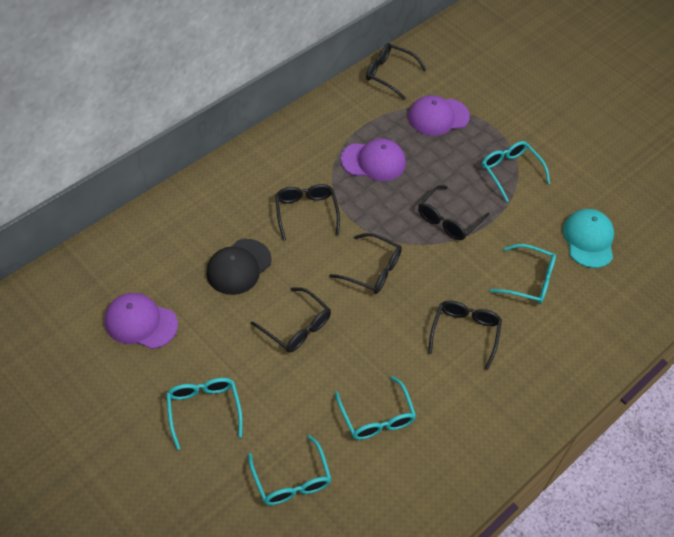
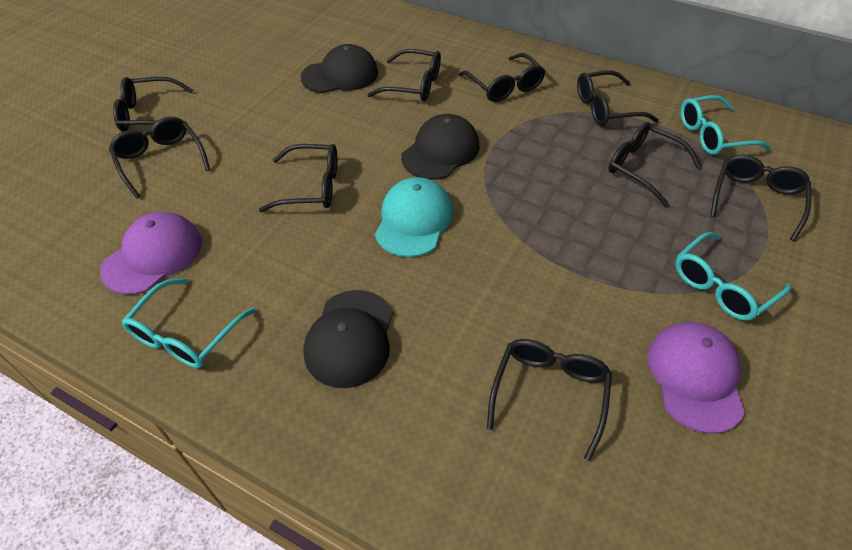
black cap: [206,239,272,295] = 1 -> [301,44,378,93] [303,290,393,388] [401,114,480,180] = 3
black glasses: [250,287,331,353] [275,184,340,241] [330,233,402,294] [366,43,427,100] [418,185,490,240] [428,300,502,370] = 6 -> [109,117,210,199] [113,77,193,132] [259,144,337,213] [368,49,441,101] [458,53,545,102] [487,339,612,461] [577,70,659,126] [608,122,701,207] [710,155,811,241] = 9
purple cap: [105,293,178,349] [341,139,406,181] [408,95,470,136] = 3 -> [100,212,202,295] [648,322,745,434] = 2
turquoise glasses: [166,378,243,450] [248,435,331,505] [335,376,416,440] [482,141,550,202] [490,244,556,304] = 5 -> [122,278,255,368] [675,232,792,321] [680,95,771,155] = 3

